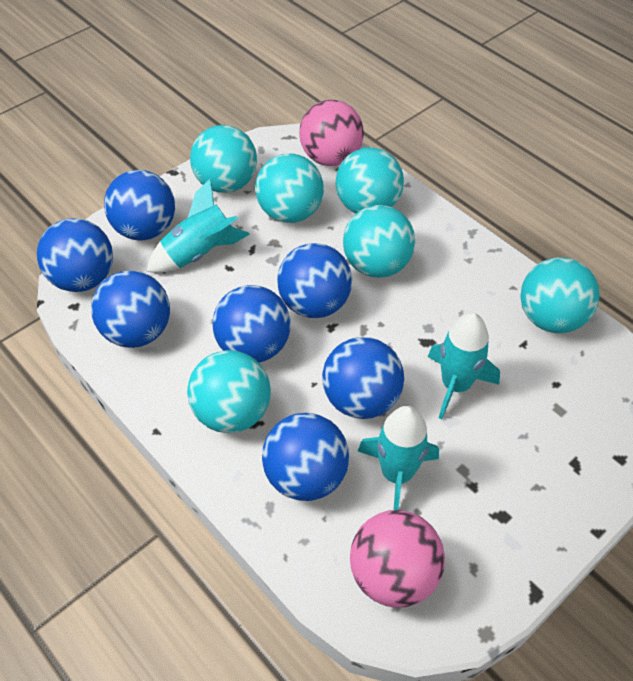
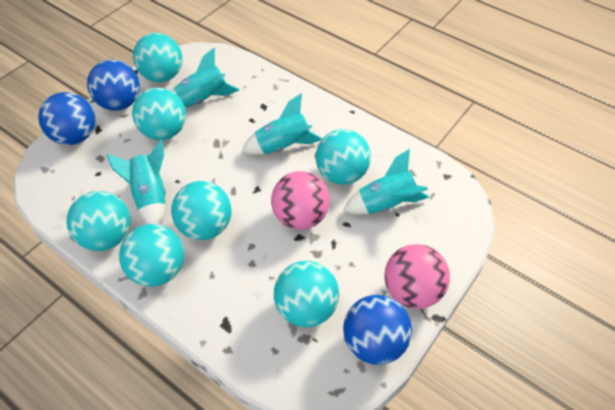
blue ball: [37,218,113,292] [91,270,170,348] [104,170,175,241] [212,285,291,363] [262,413,349,501] [277,243,352,318] [322,337,404,419] = 7 -> [38,92,95,145] [87,60,140,111] [343,295,412,365] = 3
turquoise ball: [187,350,271,433] [190,125,257,193] [255,154,324,223] [336,147,404,213] [343,205,415,278] [520,257,600,333] = 6 -> [67,191,131,251] [119,224,184,287] [132,88,186,140] [133,33,182,82] [171,181,232,240] [274,261,339,327] [316,129,371,185] = 7
turquoise rocket: [146,179,250,273] [358,406,439,510] [428,313,500,419] = 3 -> [107,139,166,225] [172,48,239,108] [242,93,323,155] [343,149,429,215] = 4

